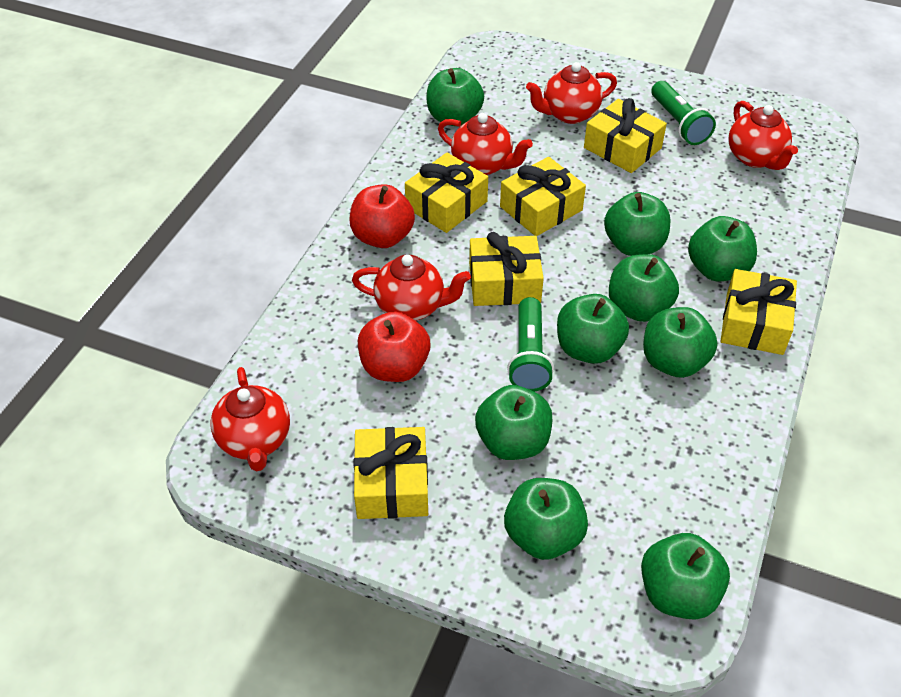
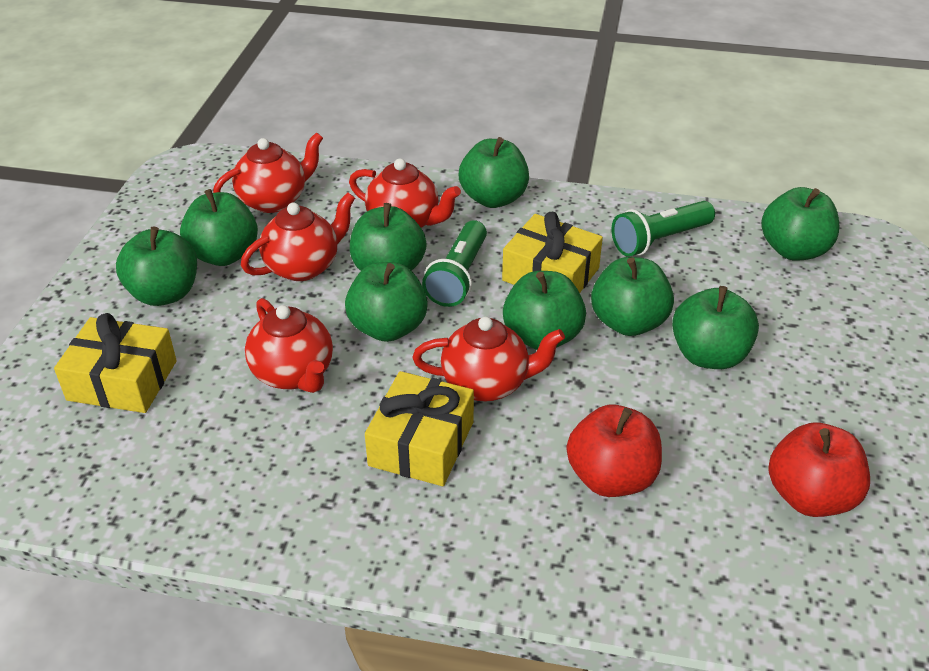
yellow gift: [354,427,428,519] [405,153,488,233] [469,232,544,306] [500,157,586,236] [584,98,667,173] [721,269,797,355] = 6 -> [54,313,177,413] [365,371,474,486] [502,212,603,293] = 3

